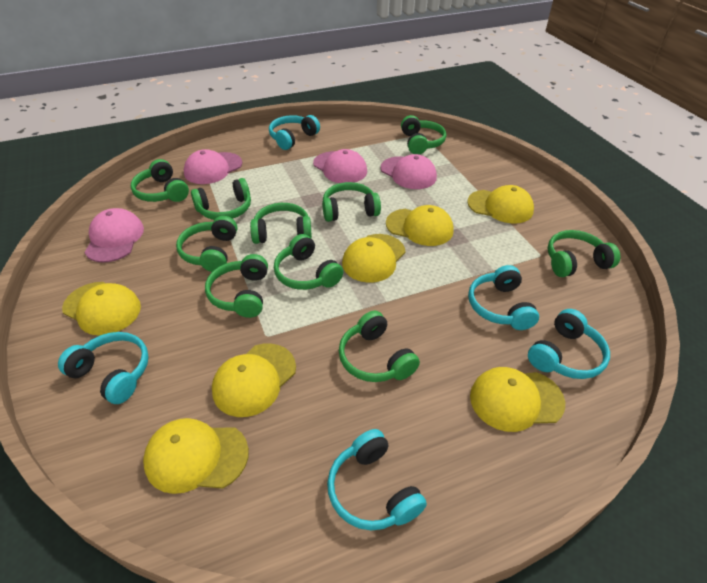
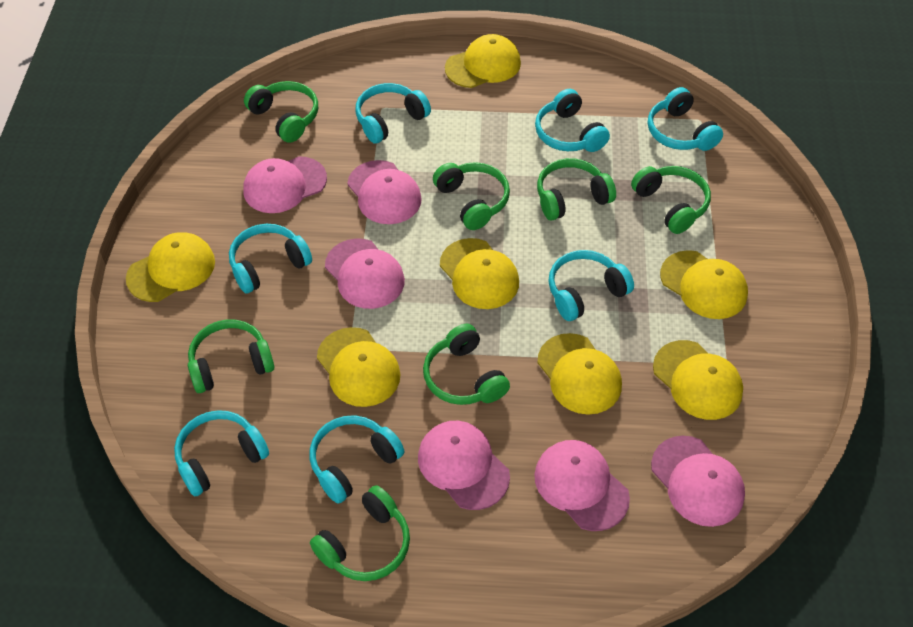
green headphones: [130,159,189,202] [176,216,237,272] [191,178,251,220] [205,254,268,318] [250,203,312,244] [274,234,343,290] [322,182,381,222] [339,311,420,382] [401,115,446,154] [547,230,620,277] = 10 -> [188,319,274,393] [244,81,318,143] [310,485,410,581] [423,324,510,405] [433,162,510,230] [537,158,616,221] [631,166,711,234] = 7
pink cap: [84,208,144,263] [184,149,242,184] [313,149,367,183] [381,154,437,189] = 4 -> [243,156,327,213] [325,238,405,309] [348,160,422,224] [418,421,510,510] [534,440,630,531] [651,436,745,527] = 6
turquoise headphones: [58,332,149,404] [269,115,320,150] [327,429,427,531] [468,265,539,330] [528,309,610,379] = 5 -> [174,410,269,497] [229,224,312,294] [310,415,404,504] [355,83,431,144] [535,89,610,152] [549,250,634,321] [648,87,723,151] = 7

